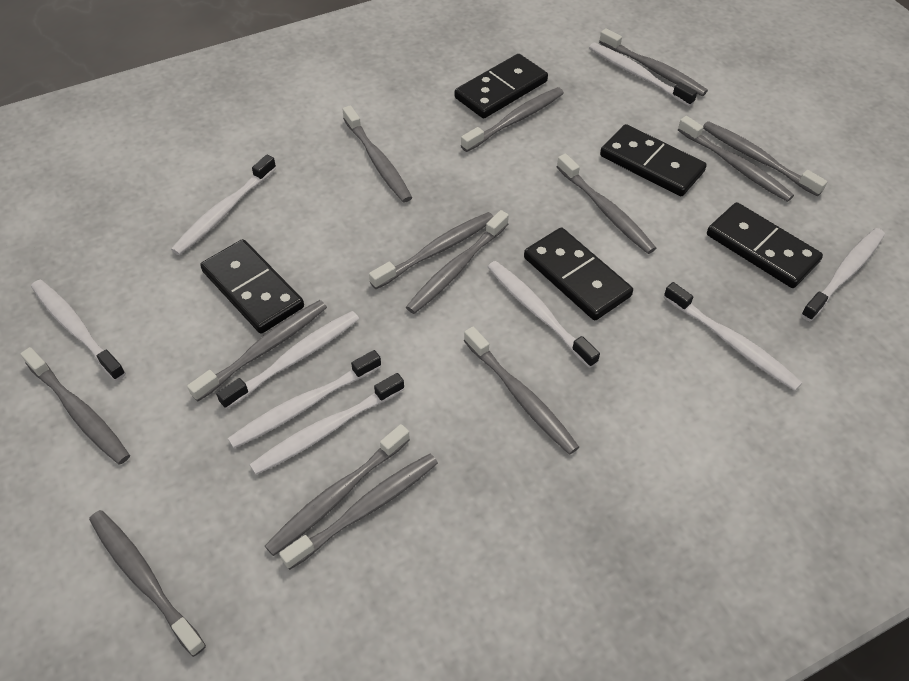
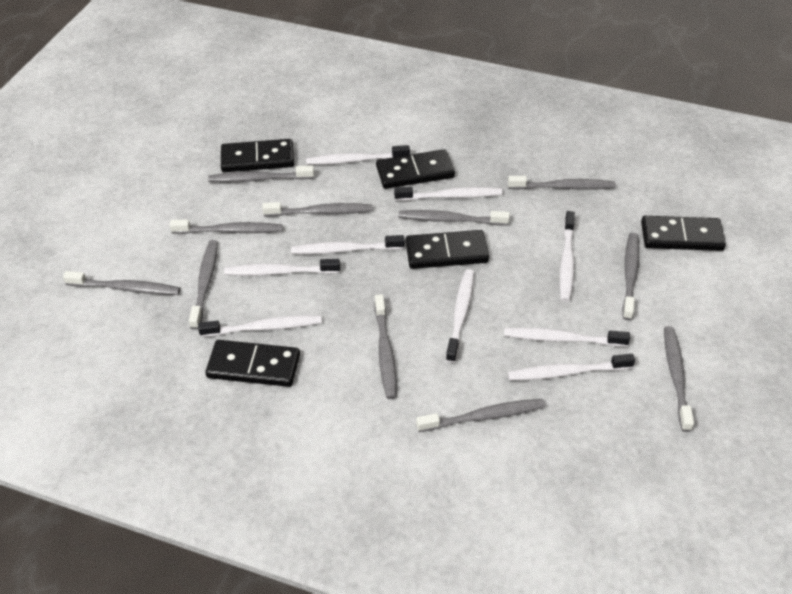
grey toothbrush: [20,347,130,465] [89,510,206,657] [187,300,327,402] [265,424,410,556] [279,454,438,570] [343,105,412,203] [369,212,494,289] [406,210,509,314] [461,87,564,152] [464,327,579,455] [557,154,656,254] [599,28,708,96] [678,116,794,202] [703,121,827,196] = 14 -> [63,271,180,295] [170,220,283,234] [189,240,218,330] [208,165,314,183] [262,202,373,217] [375,294,397,399] [399,210,510,226] [416,399,545,432] [508,176,616,190] [622,233,639,320] [664,326,694,432] = 11

